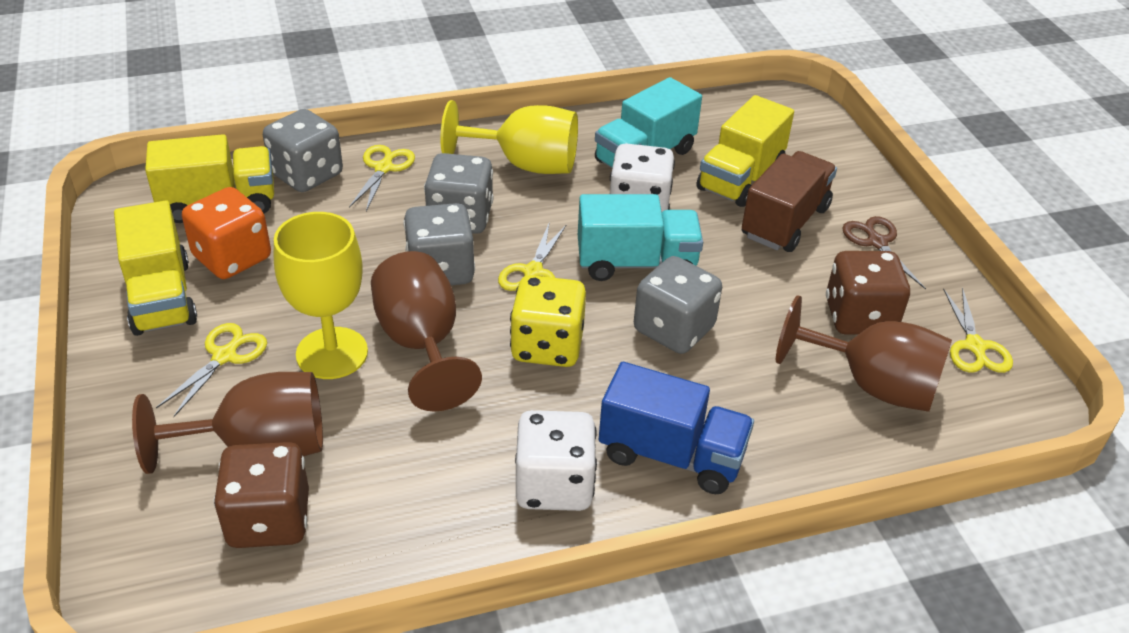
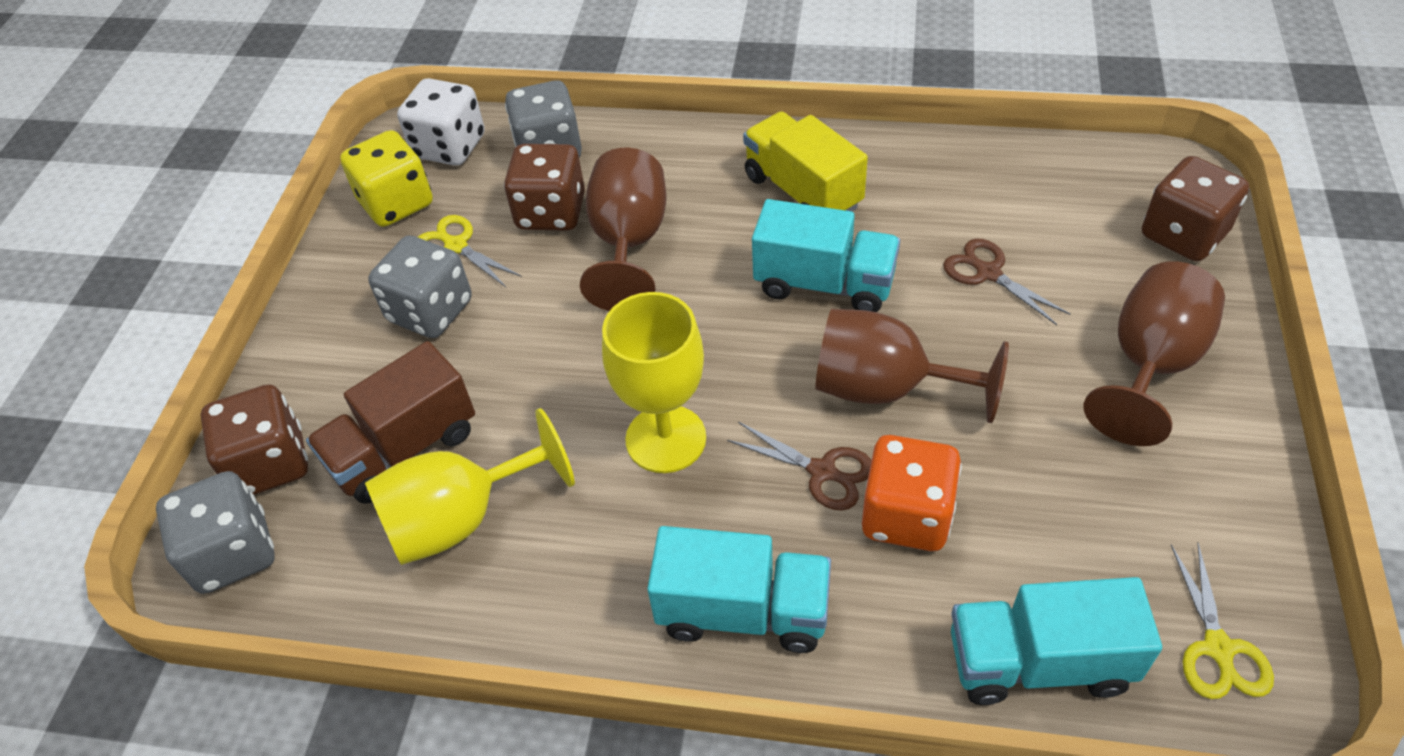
blue truck: [599,362,754,494] = 1 -> none = 0
brown dice: [214,442,309,548] [826,251,910,335] = 2 -> [201,384,308,495] [504,144,585,231] [1142,156,1249,261] = 3
brown scissors: [842,216,926,289] = 1 -> [727,422,872,510] [943,239,1070,325] = 2
grey dice: [263,109,343,192] [403,203,475,285] [424,153,494,234] [634,256,722,354] = 4 -> [156,471,275,594] [368,236,472,338] [505,80,582,157] = 3
turquoise truck: [578,194,703,281] [595,77,702,168] = 2 -> [647,526,831,653] [752,199,900,312] [951,577,1162,705] = 3
white dice: [515,410,597,511] [610,143,675,212] = 2 -> [397,78,485,166] = 1
yellow scissors: [156,323,267,417] [349,145,415,211] [498,221,567,291] [943,287,1013,373] = 4 -> [418,215,522,287] [1171,543,1274,699] = 2
yellow truck: [114,200,197,336] [145,134,274,223] [696,95,794,207] = 3 -> [743,111,868,211] = 1

